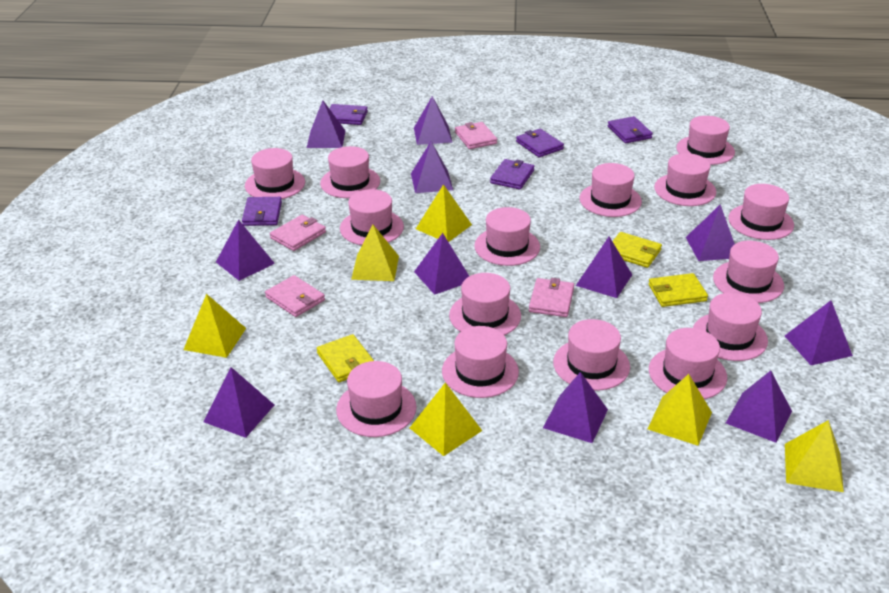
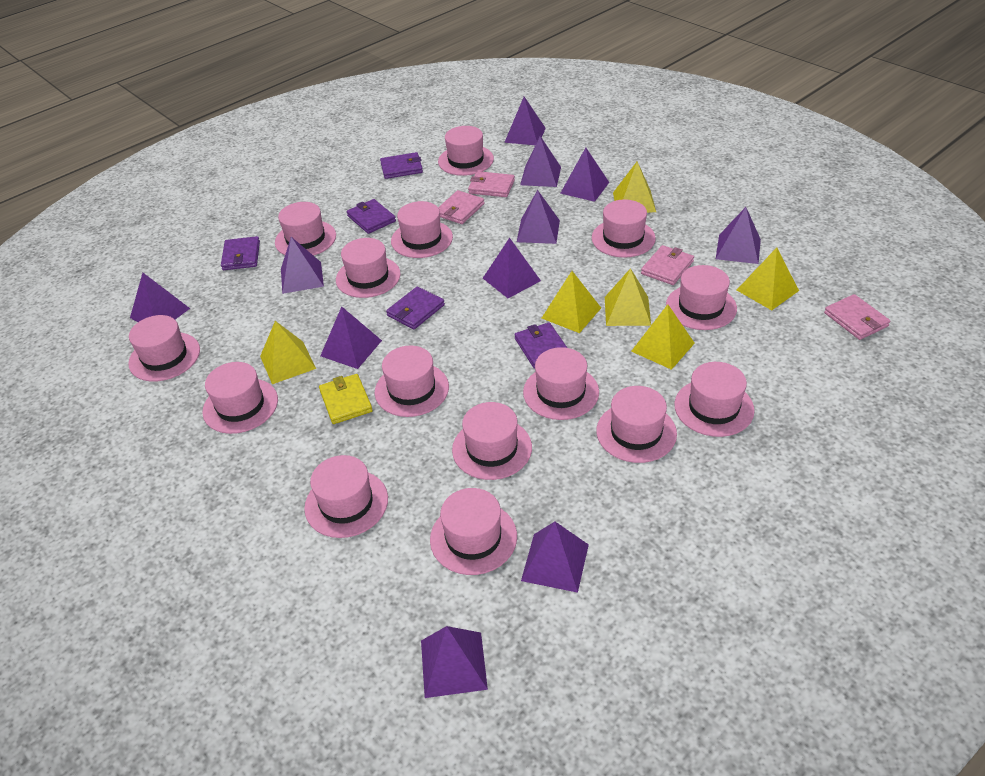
yellow wallet: [317,334,374,382] [612,232,662,268] [648,273,708,307] = 3 -> [319,374,373,424] = 1

